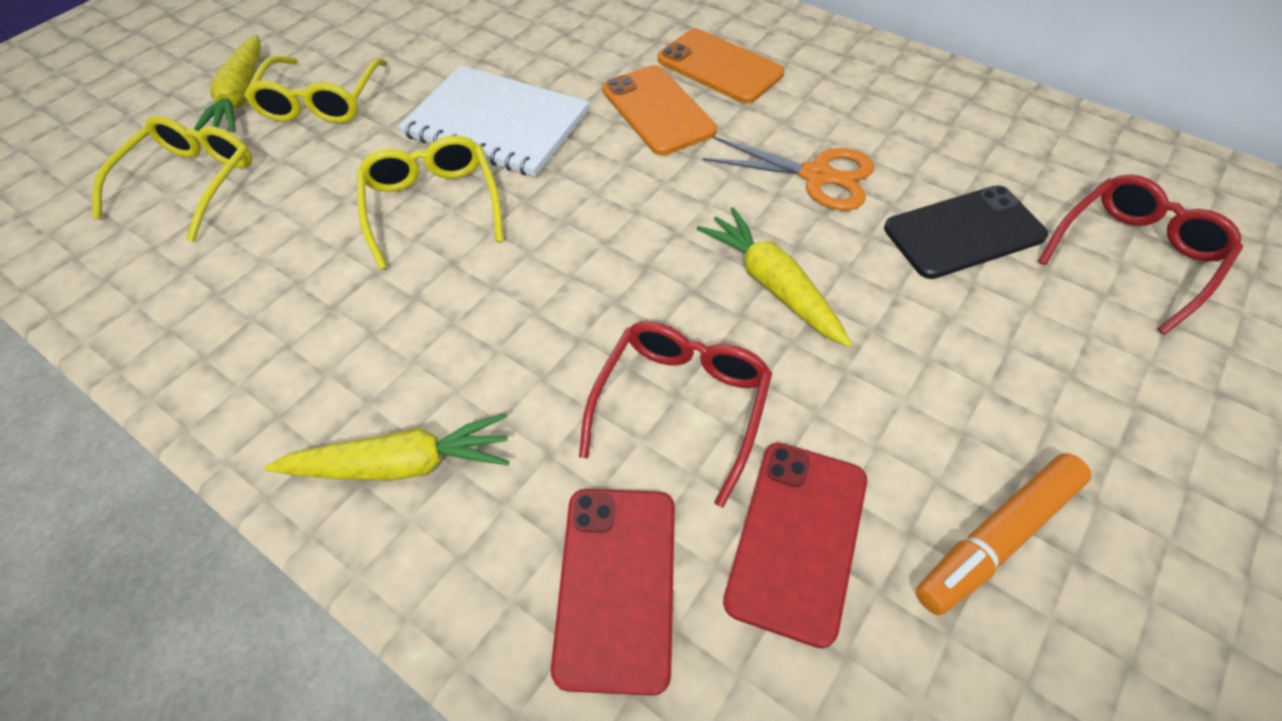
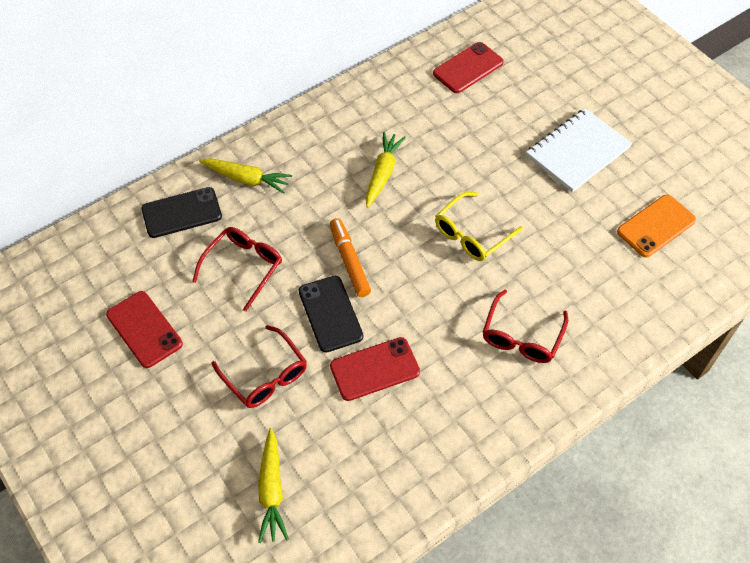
black phone: [884,185,1048,279] = 1 -> [141,187,222,238] [299,276,363,353] = 2
orange phone: [602,65,717,155] [657,28,784,104] = 2 -> [617,195,696,257] = 1
orange scissors: [703,136,874,210] = 1 -> none = 0
red glasses: [579,321,772,507] [1038,174,1243,335] = 2 -> [192,227,282,311] [212,325,307,408] [483,290,568,363] = 3
red phone: [551,489,675,696] [723,443,867,649] = 2 -> [106,291,183,368] [330,337,420,401] [433,42,504,93] = 3
yellow glasses: [92,116,252,242] [244,56,388,123] [357,135,504,270] = 3 -> [435,192,523,261] = 1

